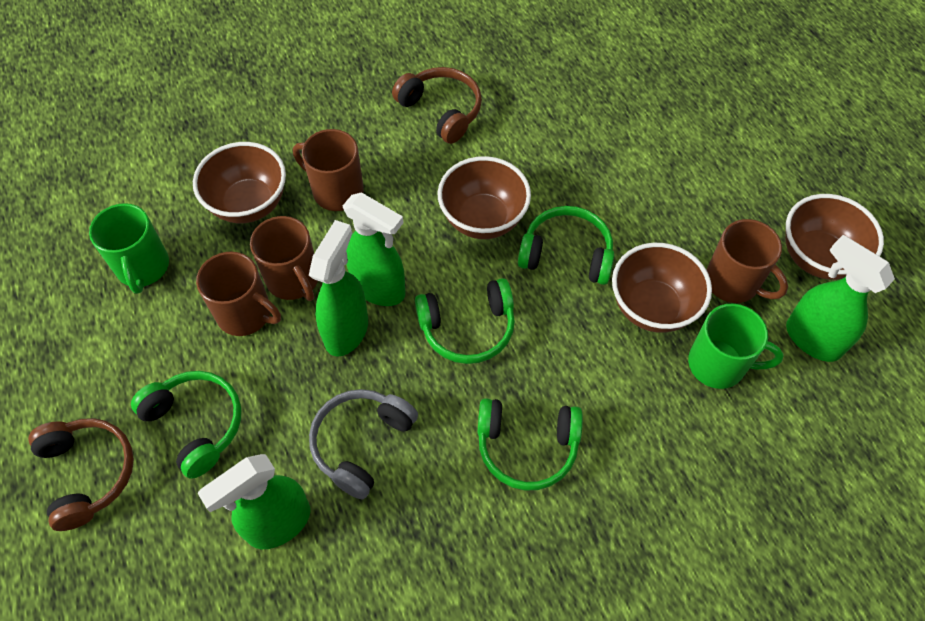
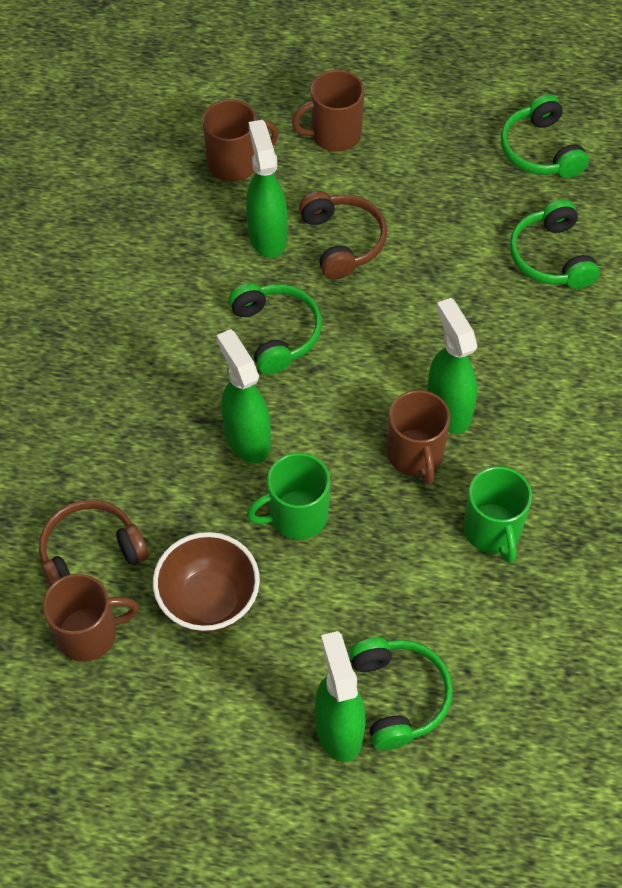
brown bowl: [193,142,286,223] [438,156,531,239] [612,243,712,333] [785,194,884,280] = 4 -> [153,532,260,633] = 1
grey headphones: [309,389,418,500] = 1 -> none = 0

